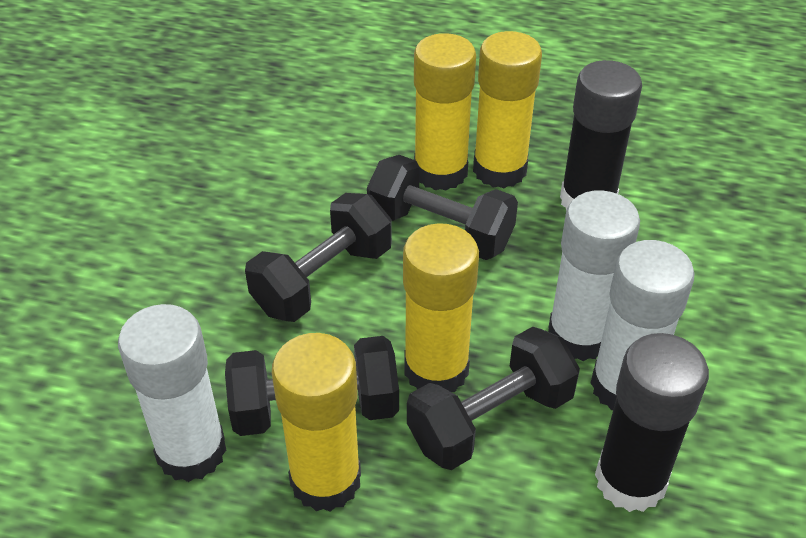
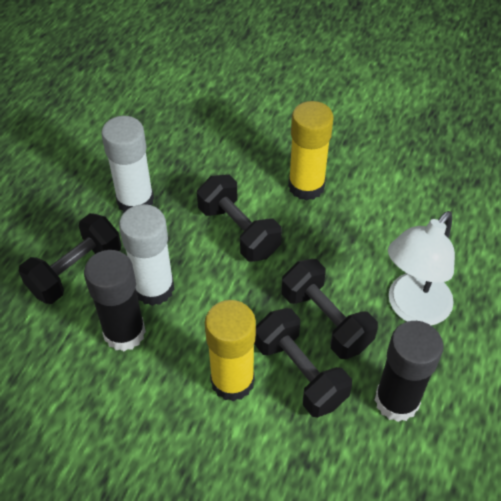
white glue stick: [118,304,226,482] [548,190,640,361] [591,240,695,410] = 3 -> [101,116,154,212] [119,204,174,306] = 2
white lamp: none = 0 -> [388,211,455,325] = 1
yellow glue stick: [272,333,361,512] [403,223,479,392] [414,33,476,190] [473,31,542,188] = 4 -> [205,300,256,401] [288,101,334,200] = 2

